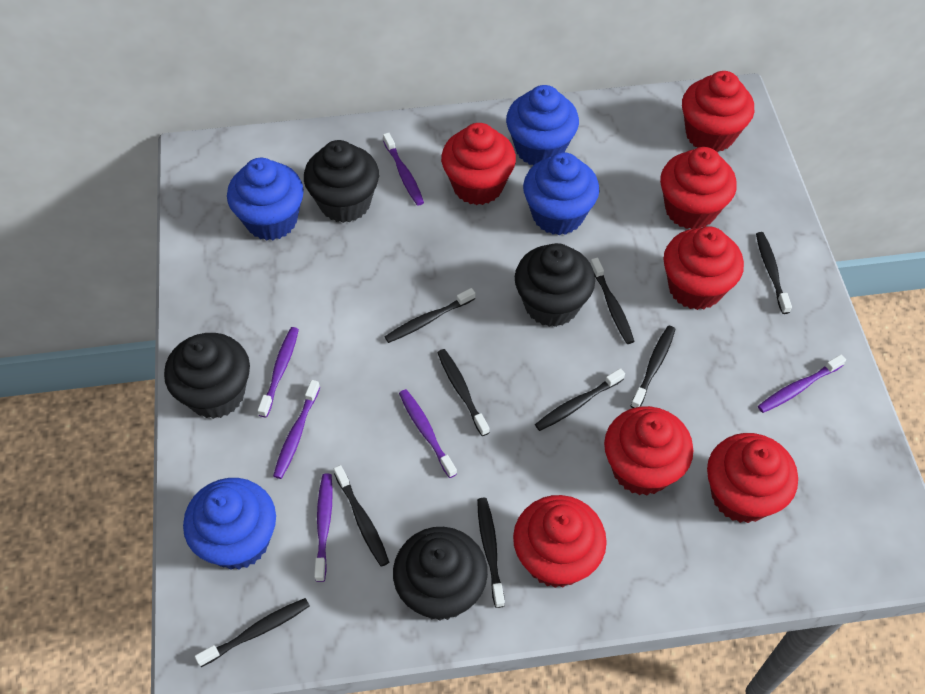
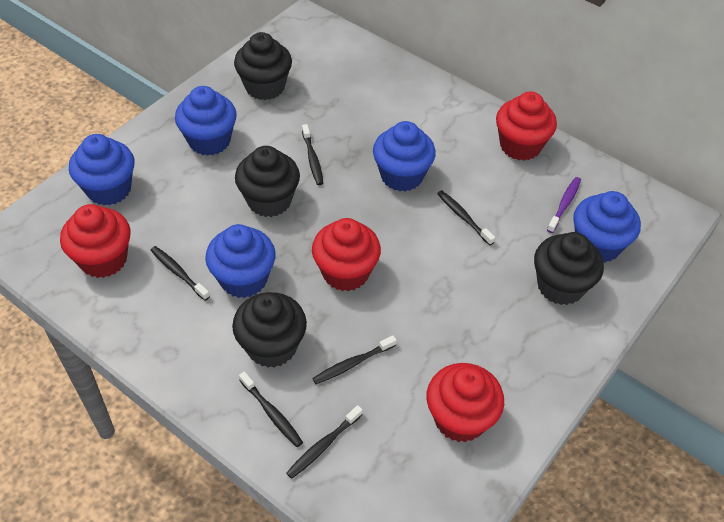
black toothbrush: [195,598,310,667] [334,465,389,567] [385,288,475,343] [437,349,490,436] [477,498,505,608] [535,368,625,431] [591,258,635,344] [631,325,676,408] [756,232,792,314] = 9 -> [151,246,210,301] [239,371,303,447] [286,405,363,479] [302,124,323,185] [312,335,397,384] [437,190,495,246] = 6
blue cupcake: [183,478,276,569] [227,158,304,241] [506,85,579,165] [523,152,599,235] = 4 -> [69,134,134,205] [175,86,237,156] [205,224,276,298] [373,121,436,191] [573,191,641,263] = 5
purple toothbrush: [258,327,299,418] [273,380,320,479] [314,474,333,582] [383,133,424,206] [399,389,457,478] [758,354,846,413] = 6 -> [547,177,581,233] = 1
red cupcake: [441,123,516,205] [513,495,607,588] [604,406,694,495] [660,147,737,229] [663,226,744,310] [682,71,754,152] [707,433,798,523] = 7 -> [60,204,131,278] [312,218,381,291] [427,363,504,442] [496,91,557,161] = 4

